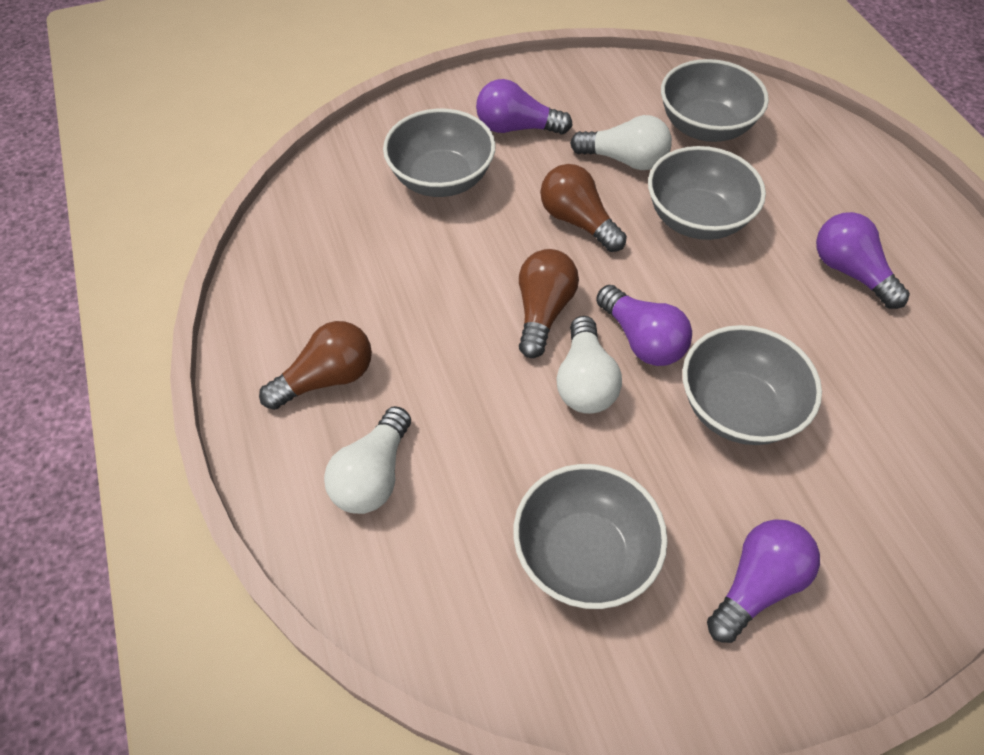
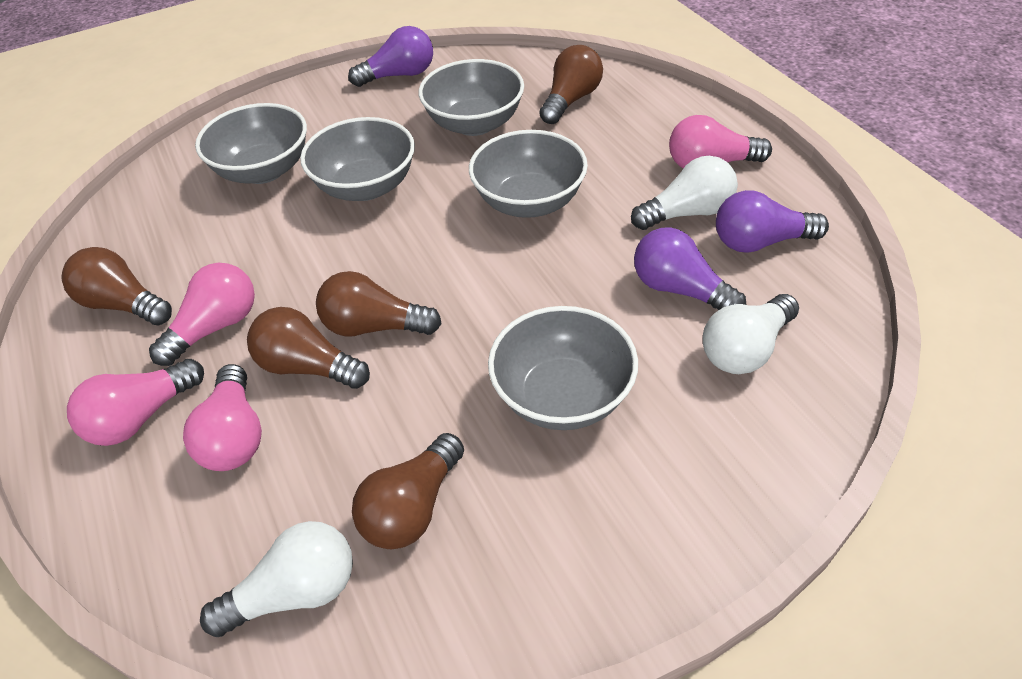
brown light bulb: [259,321,372,410] [519,249,579,358] [540,164,627,252] = 3 -> [62,247,172,325] [247,307,370,389] [316,271,442,337] [352,433,464,549] [539,45,603,124] = 5
pink light bulb: none = 0 -> [67,359,204,446] [149,263,255,366] [183,364,262,471] [669,115,772,169] = 4
purple light bulb: [476,79,573,134] [596,285,692,366] [707,519,820,643] [816,212,910,309] = 4 -> [348,26,433,87] [634,227,746,310] [716,190,829,253] = 3

